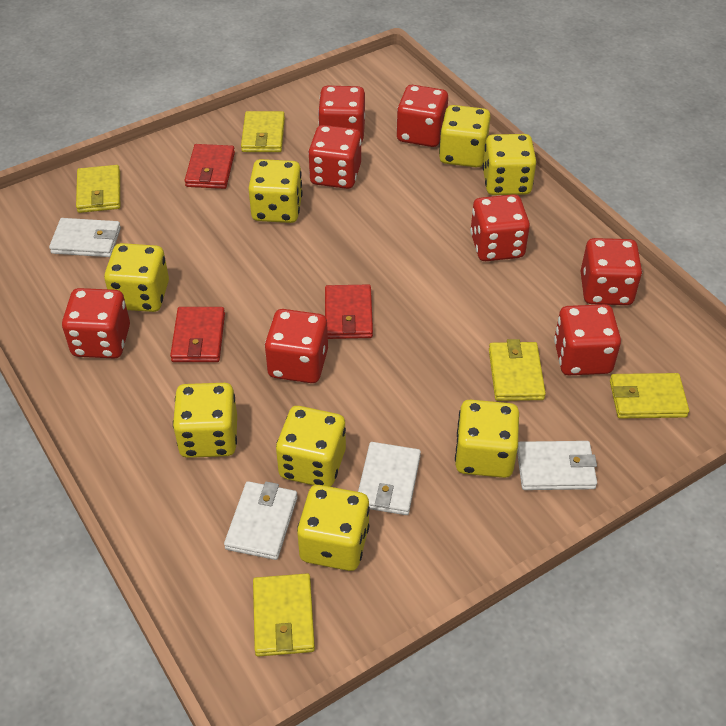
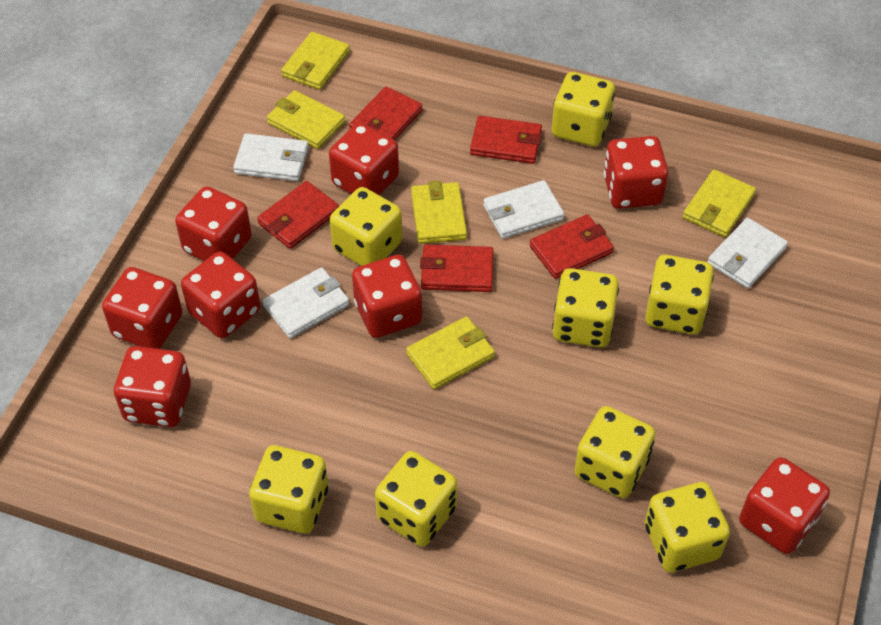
red wallet: [170,307,225,362] [185,144,235,189] [325,284,373,339] = 3 -> [257,181,339,249] [349,86,423,140] [420,245,493,292] [470,116,542,164] [530,214,614,279] = 5

